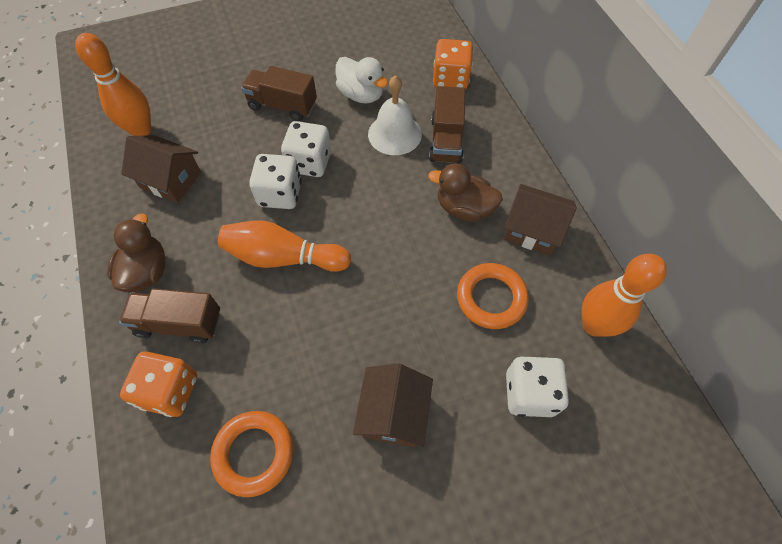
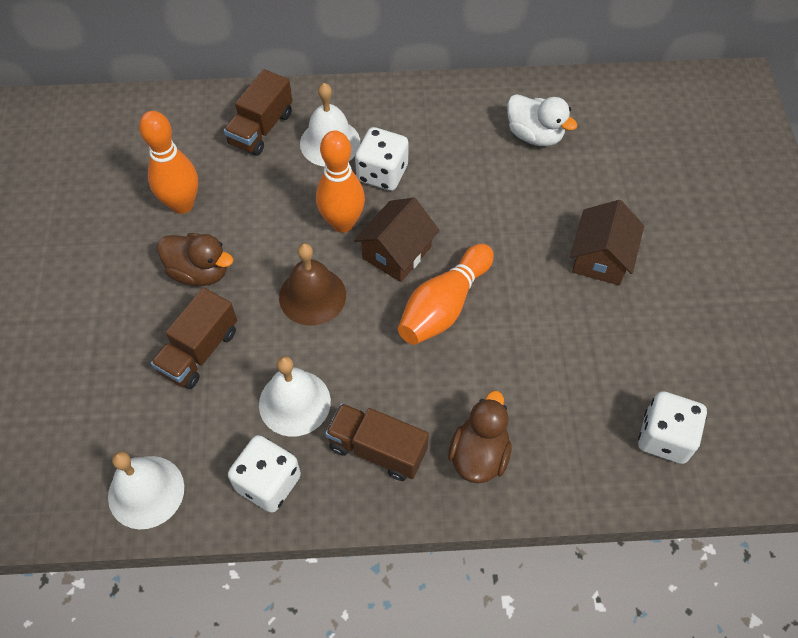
brown bell: none = 0 -> [279,243,346,326] = 1
brown house: [121,135,201,203] [353,364,433,447] [504,184,577,255] = 3 -> [354,197,440,282] [570,200,644,285] = 2
orange dice: [120,352,197,417] [433,39,473,90] = 2 -> none = 0
orange ring: [210,411,293,497] [457,263,529,329] = 2 -> none = 0
white bell: [368,75,422,155] = 1 -> [108,451,184,529] [259,356,331,436] [300,83,361,167] = 3

